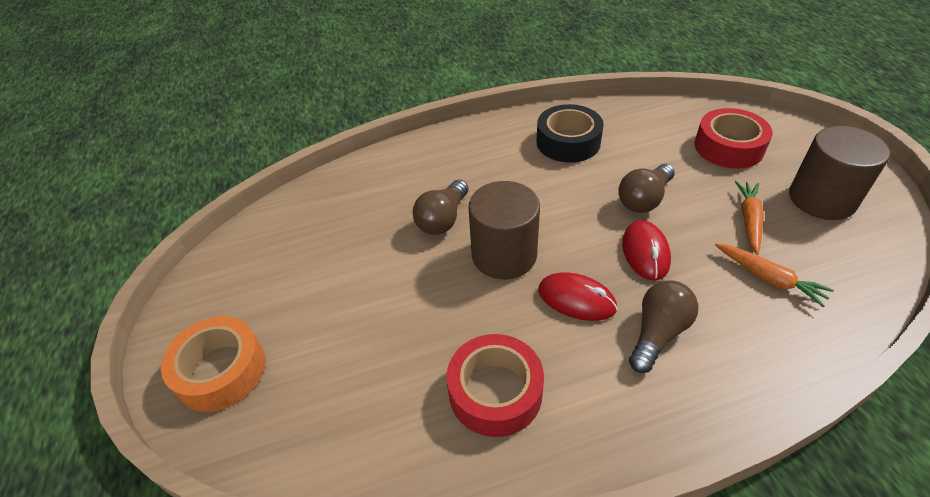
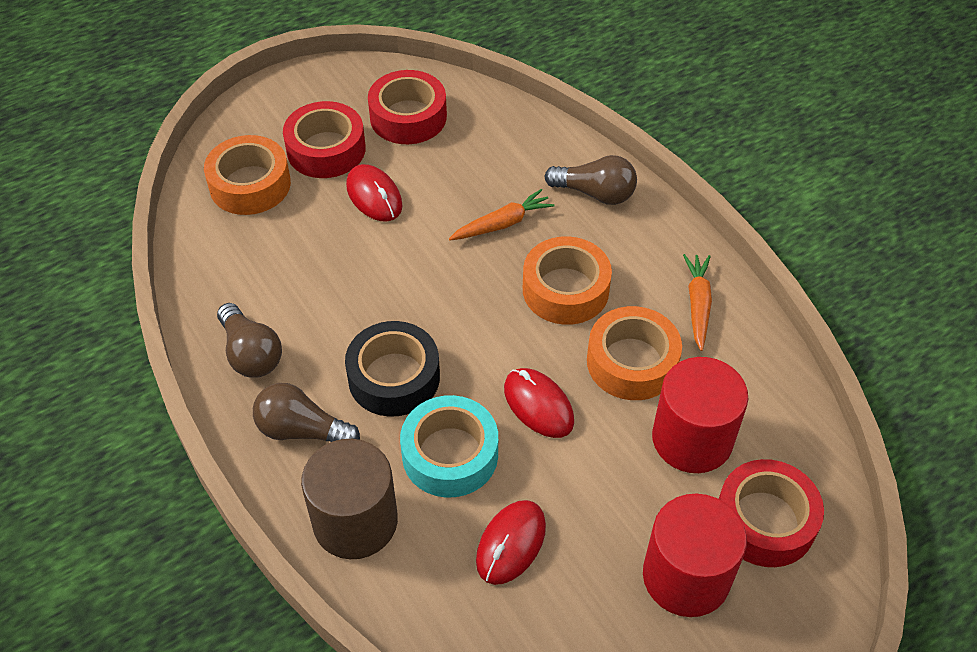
brown cylinder: [468,181,540,279] [789,126,890,220] = 2 -> [301,439,398,559] = 1
orange tape: [161,316,266,412] = 1 -> [204,135,291,215] [523,236,612,325] [587,306,682,400] = 3
red cylinder: none = 0 -> [643,494,747,617] [652,357,749,473] = 2
red mouse: [538,273,617,321] [622,220,671,281] = 2 -> [346,164,403,221] [476,500,546,585] [504,368,574,438] = 3
red tape: [447,334,544,437] [695,108,773,168] = 2 -> [283,101,366,178] [368,70,447,144] [719,459,824,567] = 3
turquoise tape: none = 0 -> [400,395,498,497] = 1

